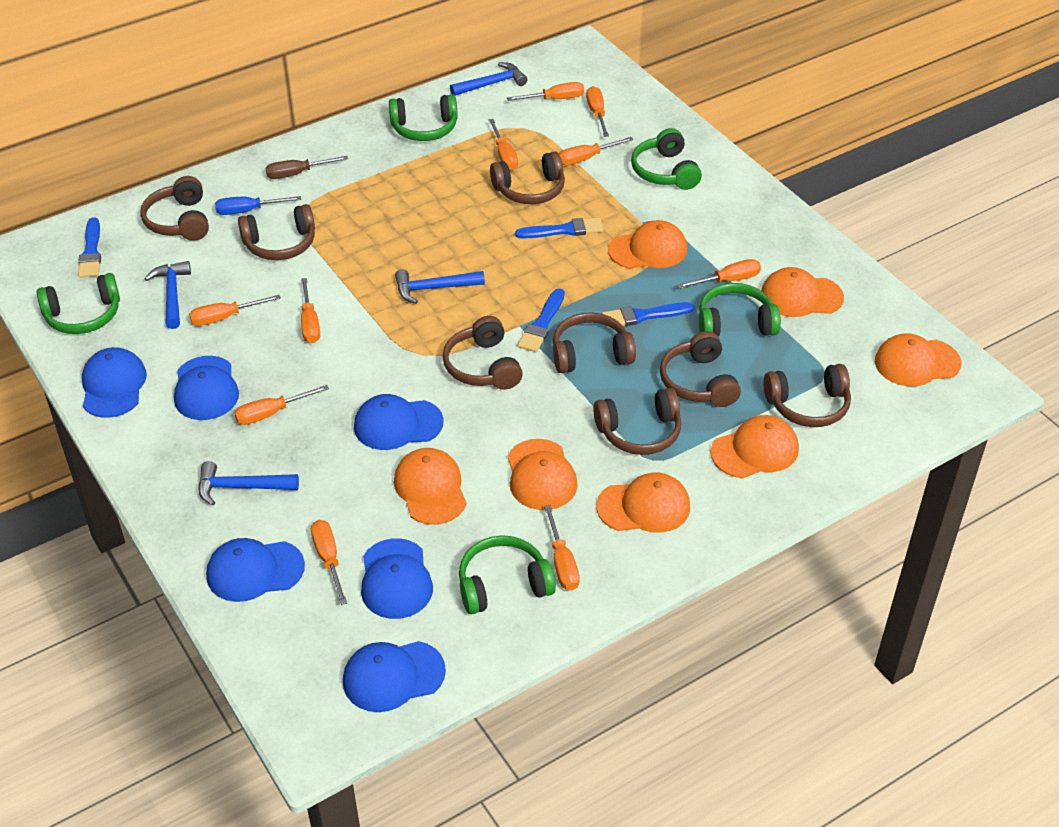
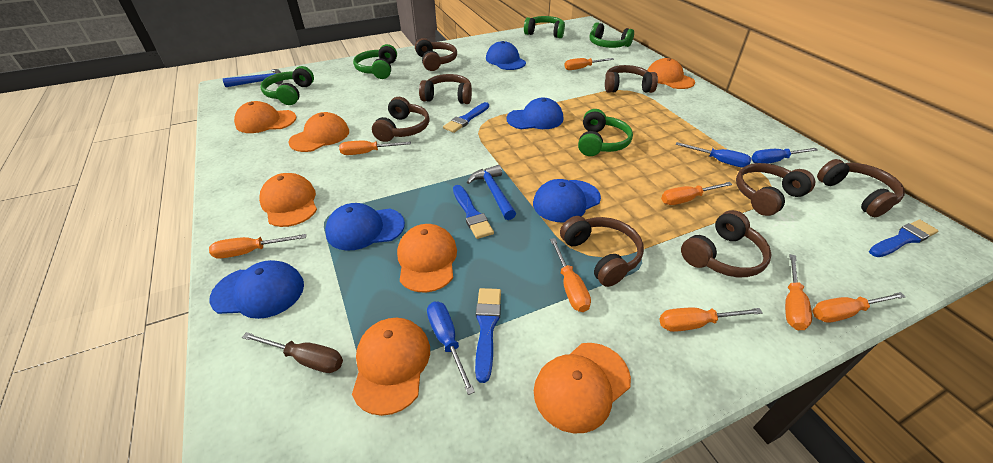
blue cap: [82,347,147,418] [174,356,239,420] [206,538,305,602] [343,641,446,712] [354,394,444,450] [361,538,433,619] = 6 -> [210,260,304,319] [325,203,405,251] [486,41,526,70] [506,98,563,129] [533,179,601,223] = 5
blue hammer: [145,261,191,329] [198,461,299,506] [395,269,485,304] [450,62,528,96] = 4 -> [223,69,283,87] [467,165,516,220] = 2
blue screwdriver: [215,196,301,215] = 1 -> [427,301,475,395] [676,142,752,168] [752,148,818,164] = 3
orange screwdriver: [189,295,281,326] [234,385,329,425] [301,278,320,343] [311,520,347,605] [488,119,518,170] [507,82,584,101] [544,505,580,590] [559,137,634,166] [586,86,609,137] [677,259,761,289] = 10 -> [209,234,306,259] [339,141,411,155] [550,238,591,312] [564,58,614,70] [659,308,762,332] [661,182,733,205] [785,254,812,330] [813,292,906,323] = 8

